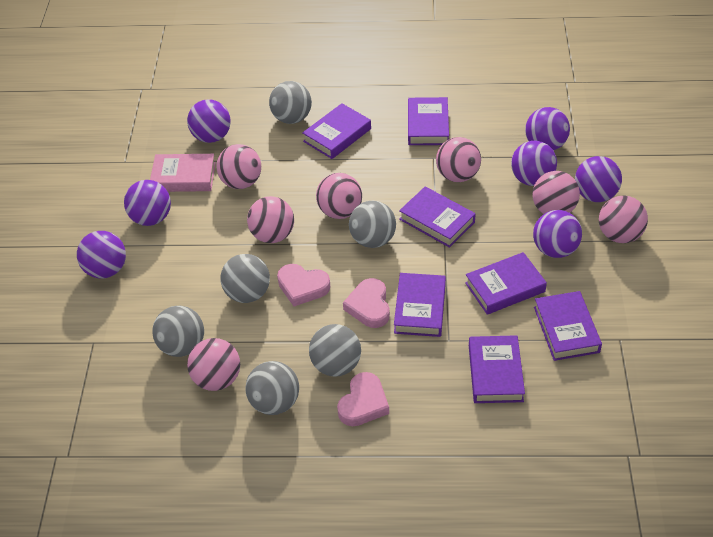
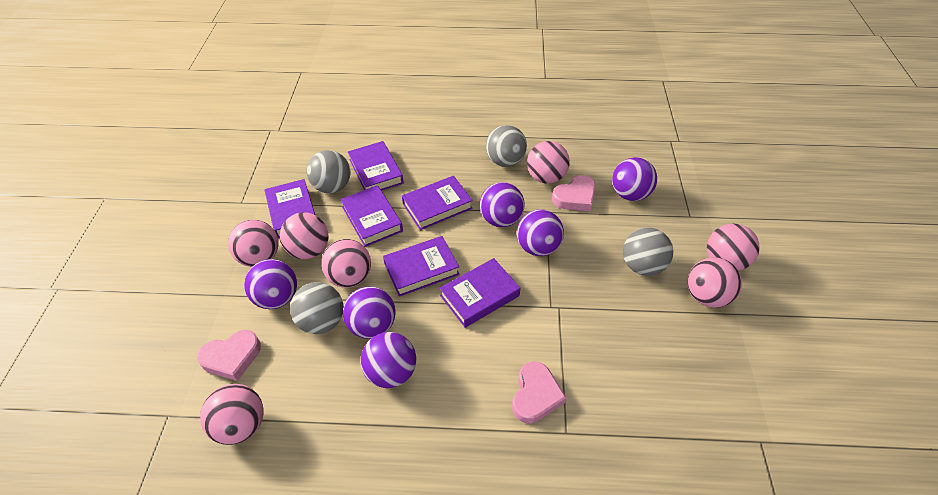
grey ball: [152,306,204,357] [220,254,270,303] [245,361,299,415] [269,81,312,124] [309,324,361,377] [349,201,396,248] = 6 -> [290,282,343,334] [306,150,350,193] [486,125,527,167] [623,228,673,276] = 4
pink book: [150,154,216,192] = 1 -> none = 0
purple ball: [77,231,126,279] [124,180,171,226] [187,99,231,143] [511,140,557,186] [525,107,570,150] [533,210,582,258] [575,156,622,202] = 7 -> [244,259,297,309] [343,286,396,339] [360,332,416,388] [479,182,525,227] [517,209,564,256] [612,157,657,201] = 6
purple book: [302,103,371,159] [394,273,446,337] [399,187,476,248] [408,97,449,145] [465,252,547,315] [469,335,525,403] [534,291,602,361] = 7 -> [265,179,315,238] [340,185,403,247] [348,141,404,191] [383,236,459,297] [402,176,473,230] [439,258,520,327] = 6

